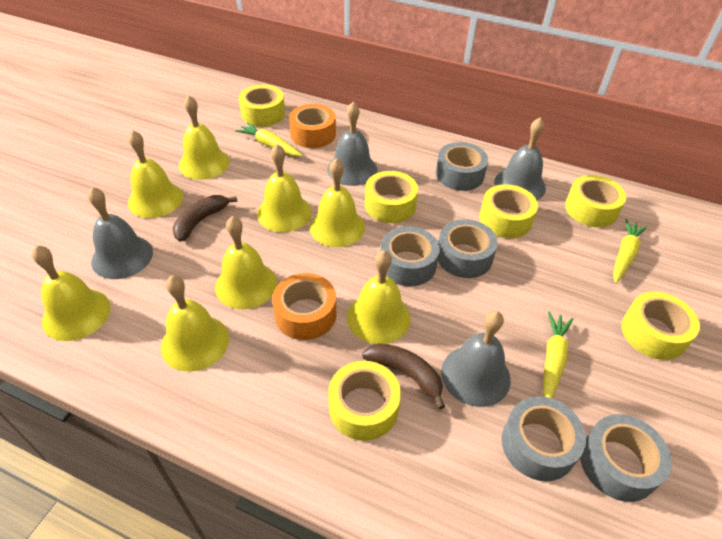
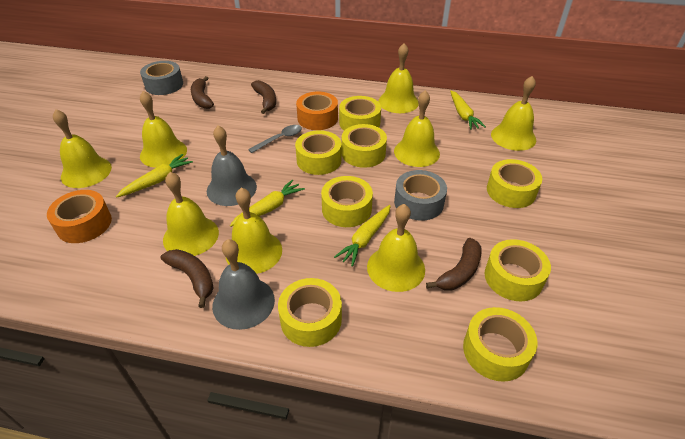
brown banana: [173,195,237,242] [362,343,445,409] = 2 -> [161,249,214,308] [191,76,214,109] [251,80,276,114] [426,238,482,290] = 4
grey bell: [88,187,153,279] [327,102,377,186] [441,311,511,407] [494,117,546,200] = 4 -> [207,125,257,206] [212,239,275,330] = 2
grey spoon: none = 0 -> [248,125,302,153] = 1
grey tape: [381,226,440,286] [436,142,488,191] [438,219,498,278] [502,396,586,481] [580,414,672,502] = 5 -> [140,61,183,95] [394,170,447,221] = 2
yellow carrot: [235,122,303,156] [543,312,573,399] [613,219,647,284] = 3 -> [116,154,193,198] [230,180,305,227] [334,205,391,267] [450,91,486,130] = 4
yellow tape: [239,85,285,127] [328,361,401,441] [365,171,418,223] [479,184,538,238] [565,175,626,227] [621,292,700,360] = 6 -> [278,278,342,347] [295,130,341,175] [321,176,373,227] [339,96,381,131] [342,124,387,168] [463,307,537,382] [484,239,551,301] [487,159,542,208] = 8

